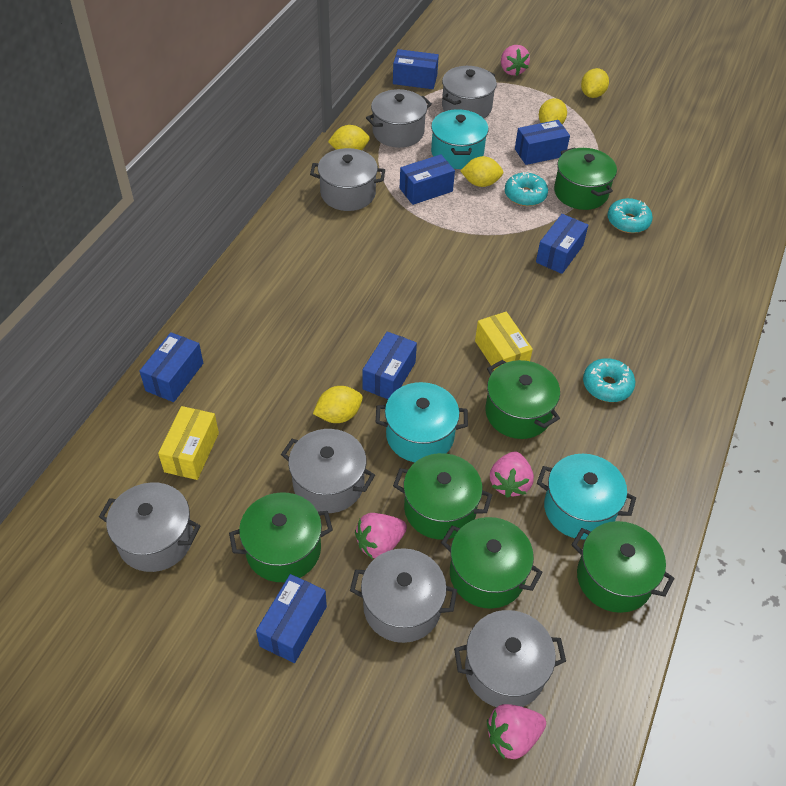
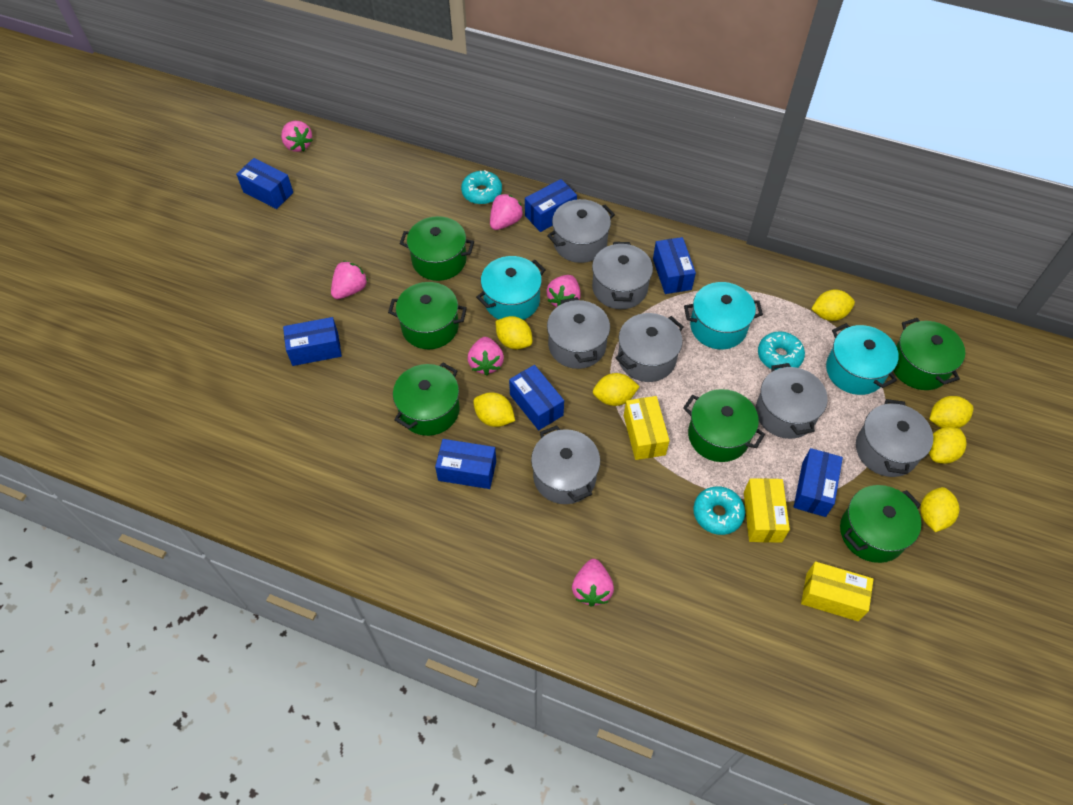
pink strawberry: [355,513,407,559] [487,704,546,759] [490,451,534,498] [501,45,530,76] = 4 -> [281,121,313,152] [331,261,368,299] [468,337,504,375] [490,194,523,230] [547,275,581,307] [572,559,614,607] = 6
yellow box: [158,406,219,480] [475,312,533,370] = 2 -> [624,396,670,460] [744,478,790,543] [801,562,873,621] = 3
yellow lemon: [313,386,363,423] [328,125,370,150] [460,156,504,187] [539,98,567,124] [581,68,609,98] = 5 -> [473,392,515,427] [495,316,532,349] [593,373,640,406] [812,289,855,321] [920,487,959,532] [929,396,973,428] [929,427,967,464] = 7

